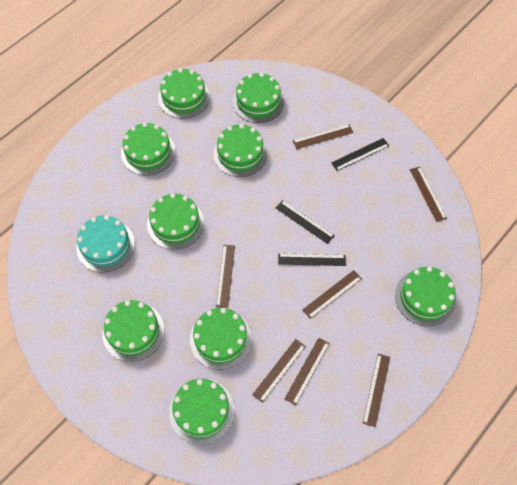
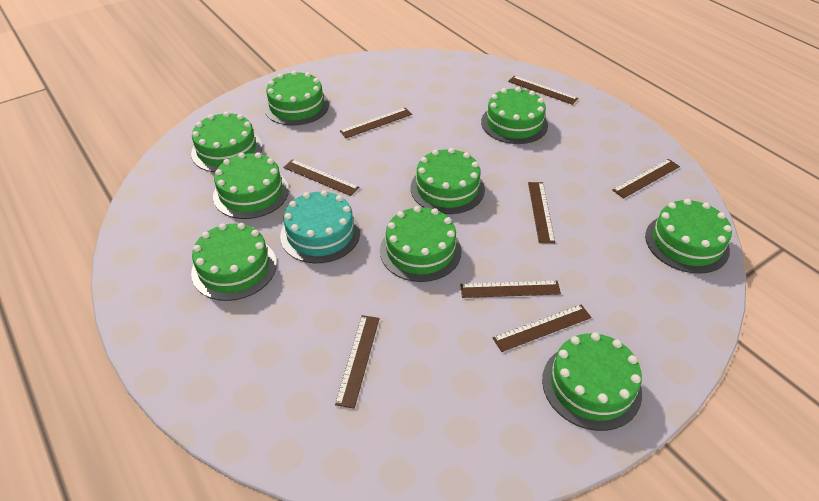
black ruler: [276,200,335,244] [278,253,346,266] [331,138,389,171] = 3 -> none = 0
brown ruler: [216,245,235,308] [252,339,306,403] [284,338,330,405] [293,124,353,149] [302,270,362,319] [363,354,390,427] [410,166,447,222] = 7 -> [283,159,359,196] [335,315,380,409] [340,108,412,138] [460,280,561,298] [493,305,592,352] [508,76,578,105] [528,182,555,243] [612,159,680,198] = 8

